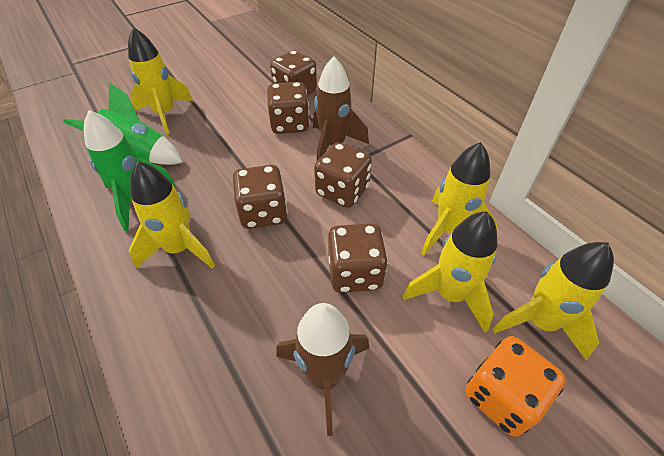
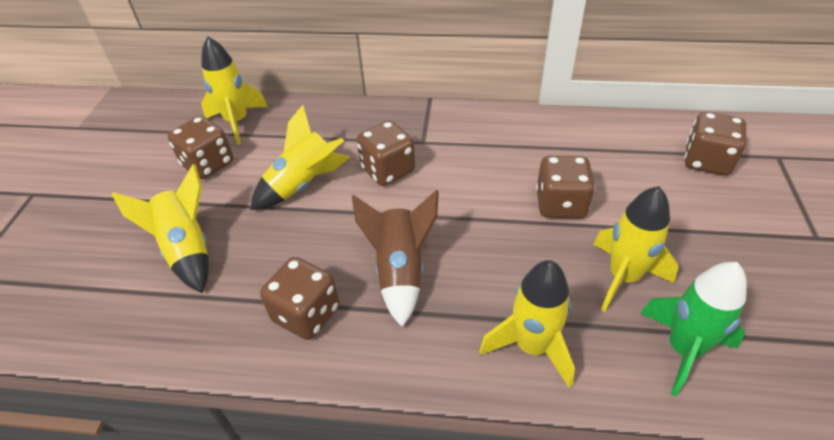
brown rocket: [276,303,369,436] [313,57,369,160] = 2 -> [352,190,439,327] = 1
green rocket: [63,82,183,165] [84,110,175,231] = 2 -> [640,262,747,397] = 1
orange dice: [465,336,566,437] = 1 -> none = 0

